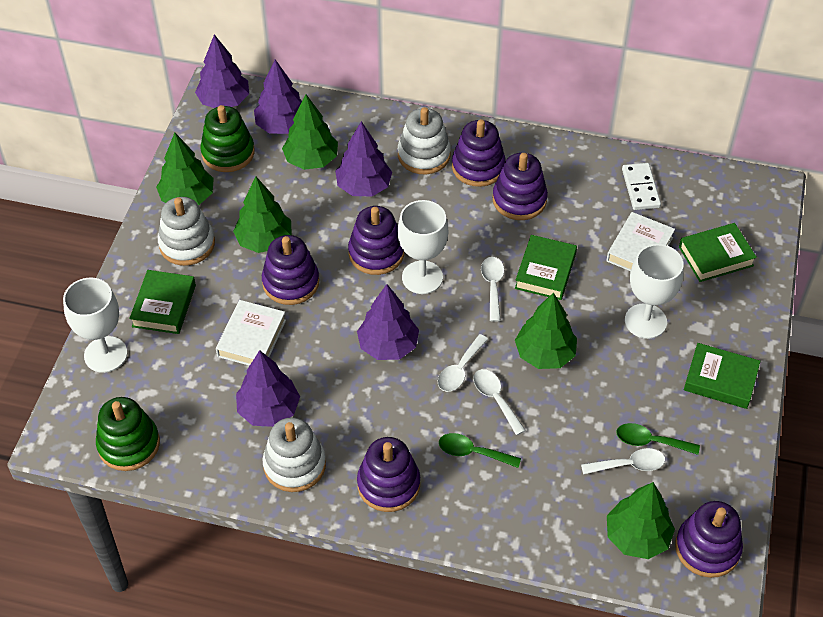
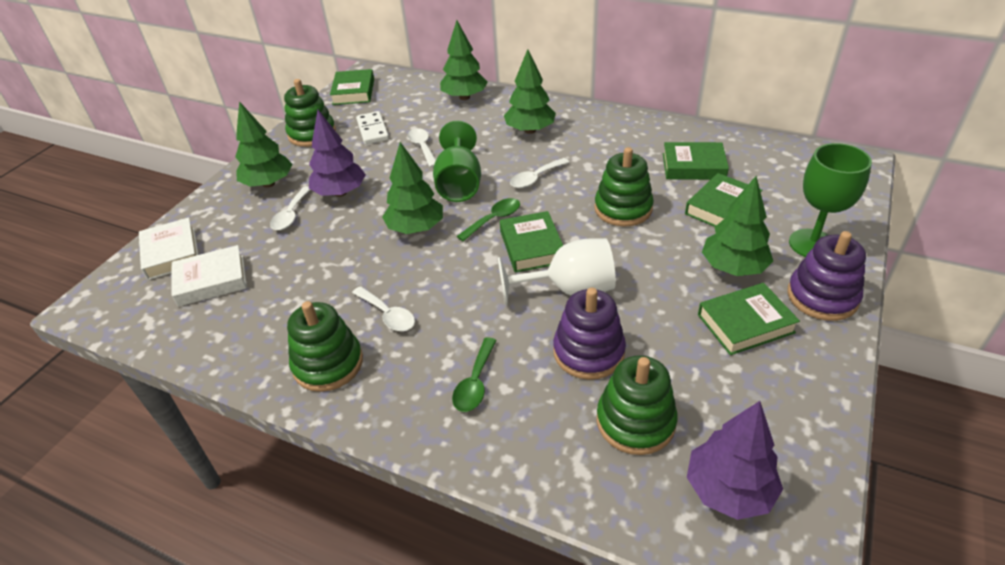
green book: [129,270,196,334] [515,235,577,300] [679,223,757,282] [684,343,761,409] = 4 -> [330,69,374,105] [500,211,563,273] [663,142,729,180] [685,173,762,227] [698,283,800,355] = 5
green goblet: none = 0 -> [433,121,481,202] [789,143,872,257] = 2
green stacking toy: [96,397,160,471] [200,105,255,172] = 2 -> [284,79,336,147] [287,301,363,392] [594,147,654,227] [597,355,678,455] = 4
purple stacking toy: [262,235,319,305] [348,206,404,275] [357,437,420,512] [452,119,506,187] [493,153,548,220] [675,501,743,578] = 6 -> [553,288,626,380] [787,231,866,321] = 2
purple tree: [195,34,249,108] [236,350,300,427] [254,60,302,134] [335,121,392,196] [357,284,419,360] = 5 -> [309,110,366,197] [687,401,783,520] = 2
white goblet: [63,278,127,373] [398,200,448,294] [625,244,684,339] = 3 -> [497,238,616,305] = 1
white stacking toy: [158,197,215,266] [262,417,326,492] [398,107,451,174] = 3 -> none = 0

